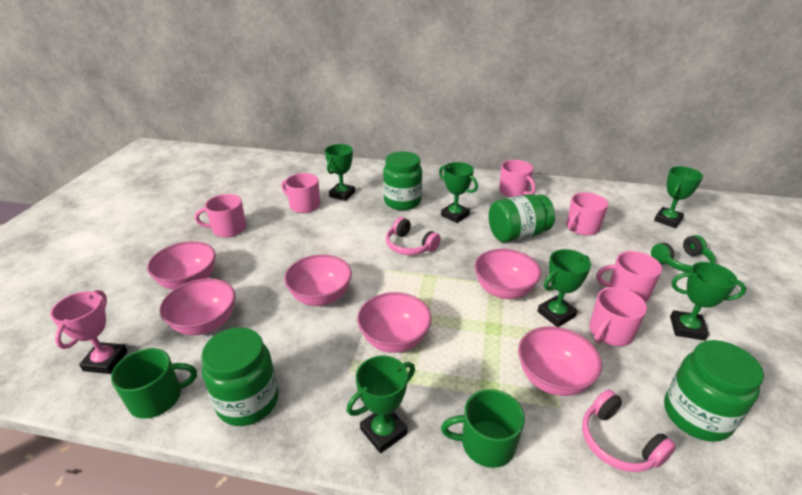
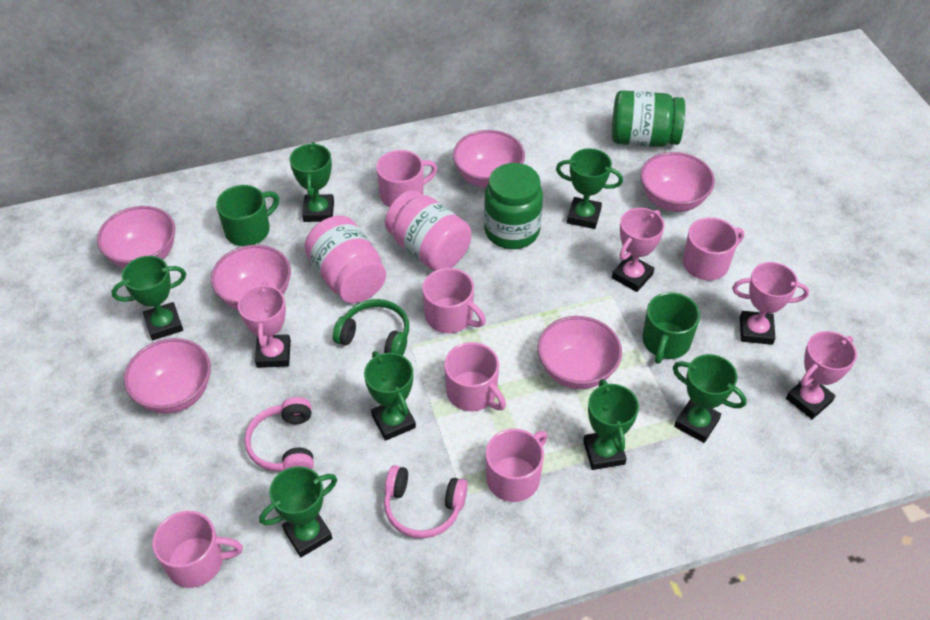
green jar: [201,328,279,426] [383,151,422,210] [489,194,555,242] [664,340,764,442] = 4 -> [484,163,543,249] [612,90,685,147] = 2
green trophy: [325,144,355,201] [347,356,415,453] [439,162,478,223] [537,249,591,327] [654,166,703,228] [670,262,747,341] = 6 -> [111,256,186,340] [259,466,337,557] [290,142,334,222] [364,351,416,441] [556,148,623,229] [583,379,639,470] [673,354,747,443] = 7
pink jar: none = 0 -> [304,216,386,303] [385,190,471,271] = 2
pink trophy: [50,290,128,374] = 1 -> [238,282,291,368] [612,208,665,292] [732,262,809,345] [786,331,857,419] = 4

